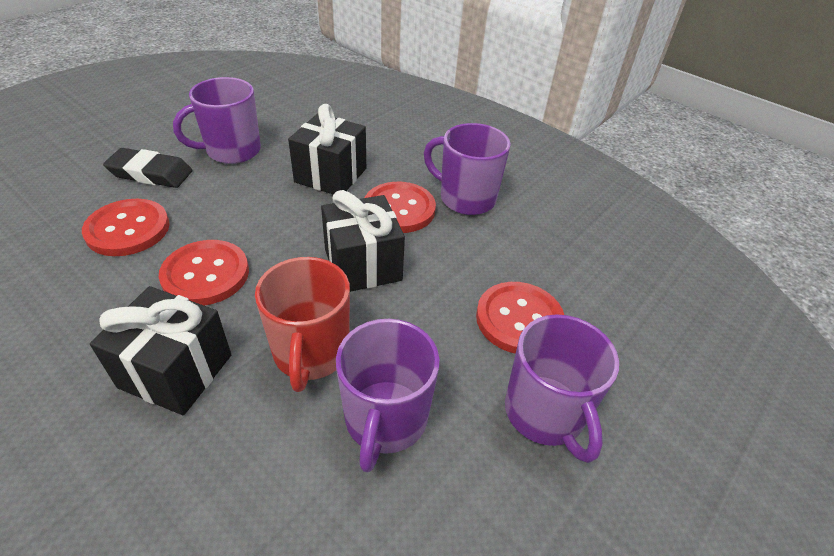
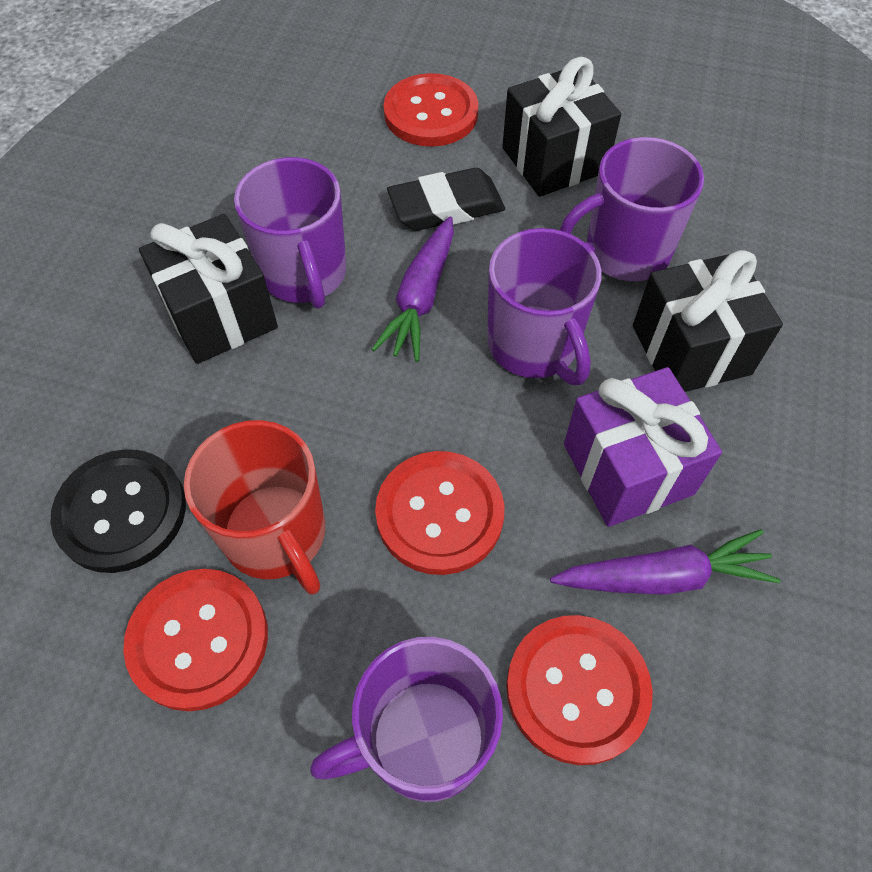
black button: none = 0 -> [50,449,186,573] = 1
purple carrot: none = 0 -> [372,216,454,362] [550,529,780,594] = 2
purple gift: none = 0 -> [564,367,722,527] = 1

